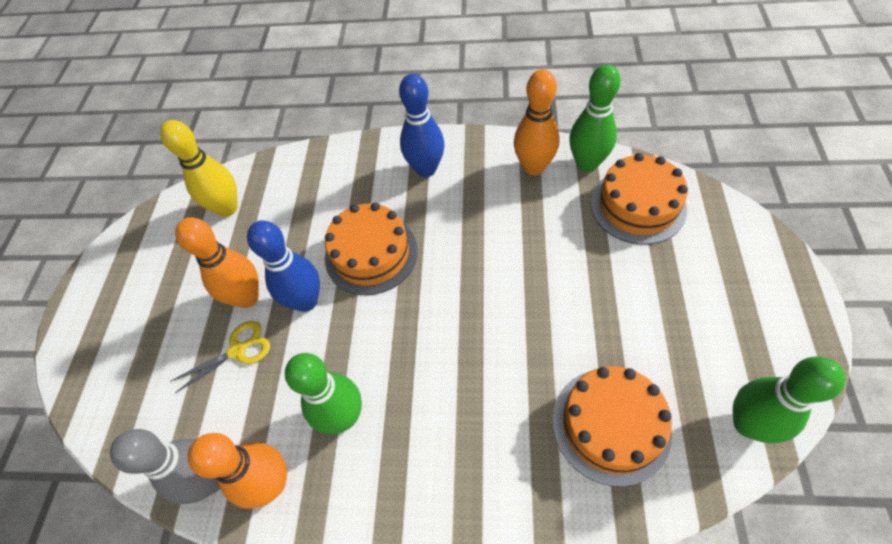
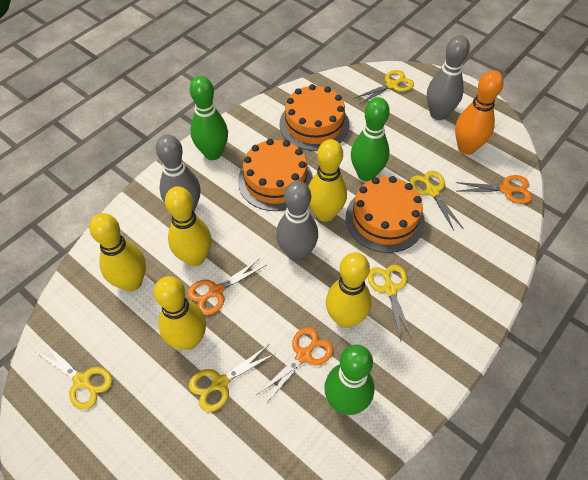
blue bowling pin: [247,220,320,312] [399,74,445,177] = 2 -> none = 0
grey bowling pin: [110,429,220,504] = 1 -> [156,134,201,212] [276,181,318,261] [427,35,470,120] = 3
orange bowling pin: [175,217,259,308] [188,433,287,509] [514,69,559,175] = 3 -> [455,70,504,155] = 1
orange scissors: none = 0 -> [188,258,266,315] [257,327,333,404] [455,175,532,204] = 3
yellow bowling pin: [160,120,238,217] = 1 -> [89,213,146,291] [154,276,206,350] [165,186,211,266] [308,139,347,222] [326,252,371,328] = 5
yellow scissors: [170,321,270,393] = 1 -> [36,342,112,410] [189,345,276,412] [355,70,414,104] [368,264,412,341] [410,171,463,230] = 5

